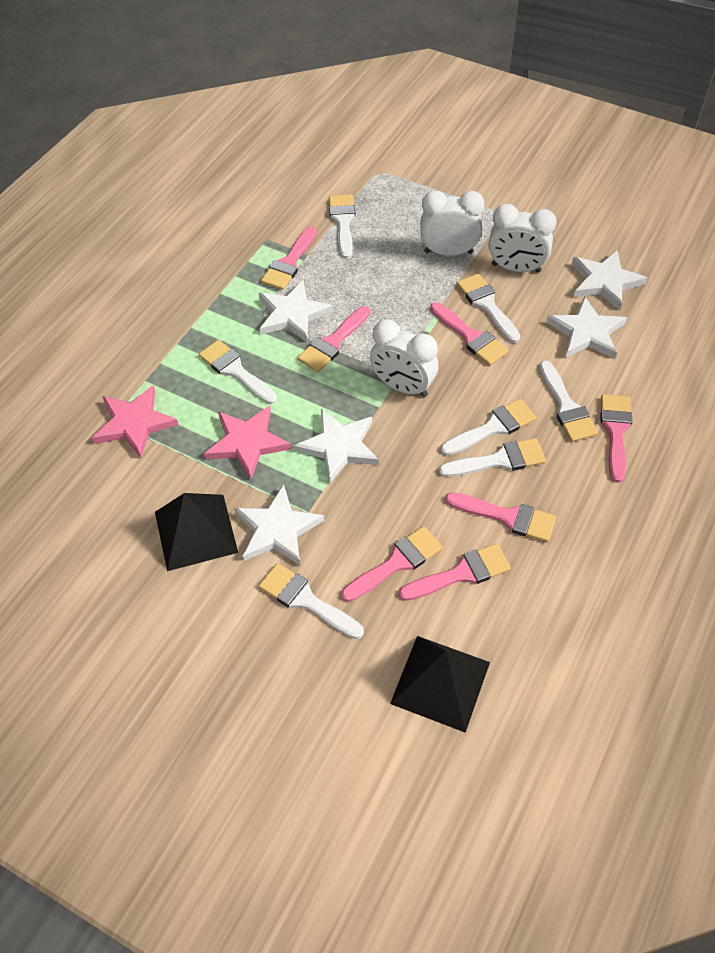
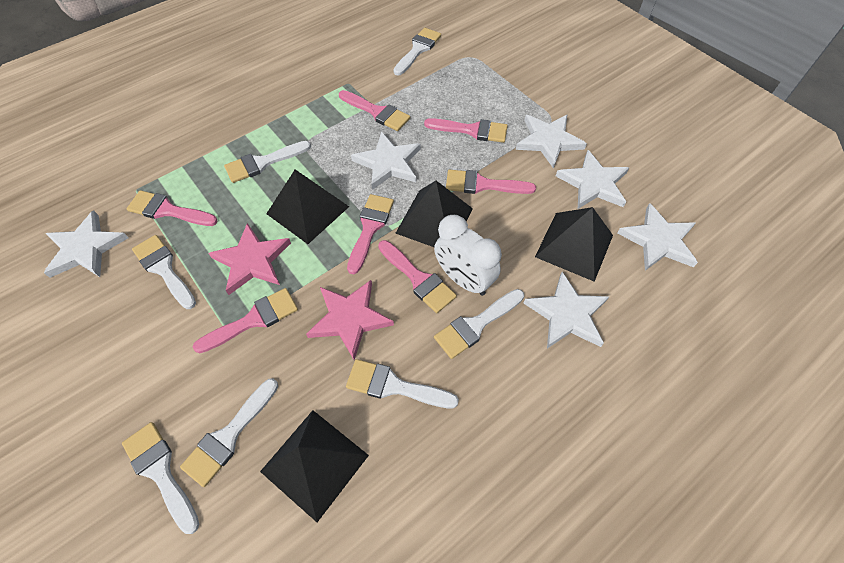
black pyramid: [155,493,238,571] [390,636,490,733] = 2 -> [260,410,369,522] [266,169,349,244] [396,181,473,247] [535,207,613,282] = 4
white clock: [370,319,439,397] [420,190,485,256] [489,204,556,273] = 3 -> [434,215,502,296] = 1
white star: [234,484,324,565] [259,280,334,342] [294,409,379,484] [546,296,627,359] [572,250,648,310] = 5 -> [44,210,128,278] [351,131,421,190] [515,115,587,169] [523,272,609,348] [556,150,629,209] [617,203,698,271] = 6

